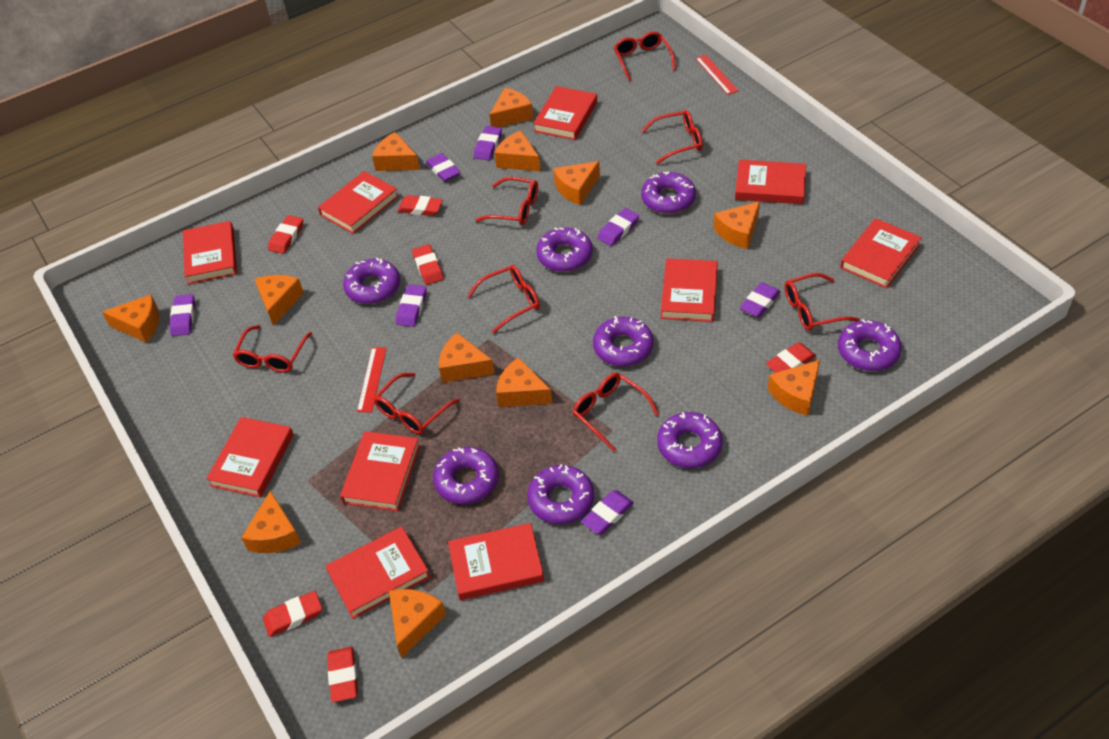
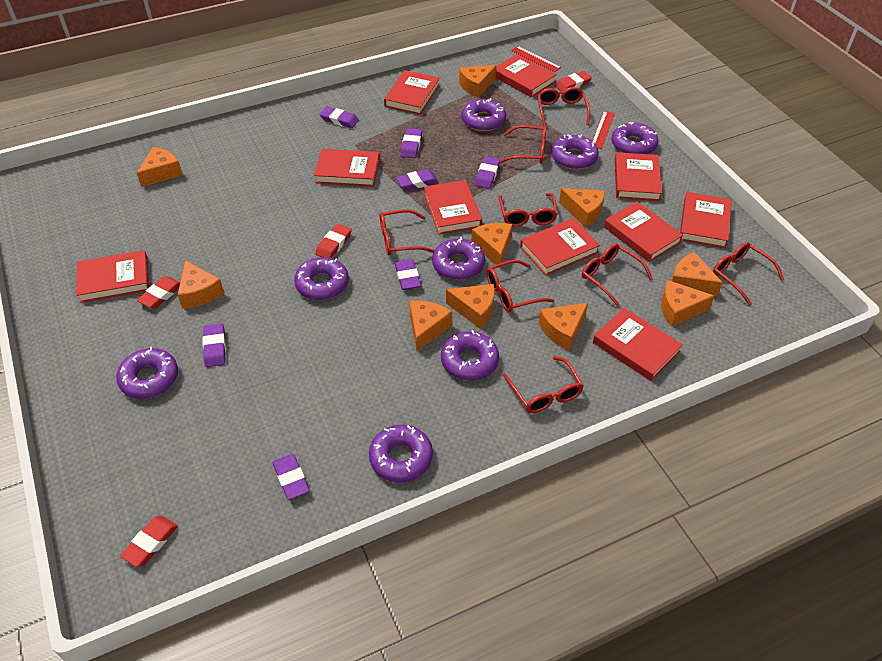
orange cheese: [102,295,159,343] [241,491,301,553] [254,275,304,326] [372,132,420,171] [389,589,446,658] [439,333,494,382] [490,88,533,127] [495,131,541,171] [496,357,552,407] [553,161,600,205] [714,201,760,249] [768,360,820,416] = 12 -> [137,147,183,187] [178,260,224,309] [409,301,452,351] [446,284,495,329] [459,65,496,98] [471,223,512,268] [539,303,588,350] [559,188,605,228] [661,280,715,327] [671,252,723,296] = 10
red eraser: [263,591,322,637] [268,215,303,254] [327,647,358,703] [397,195,443,216] [412,244,444,285] [766,342,816,373] = 6 -> [120,516,178,567] [137,276,180,309] [315,224,352,258] [555,71,592,91] = 4

